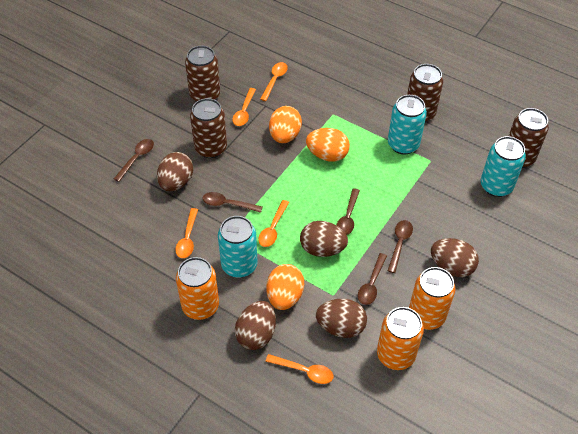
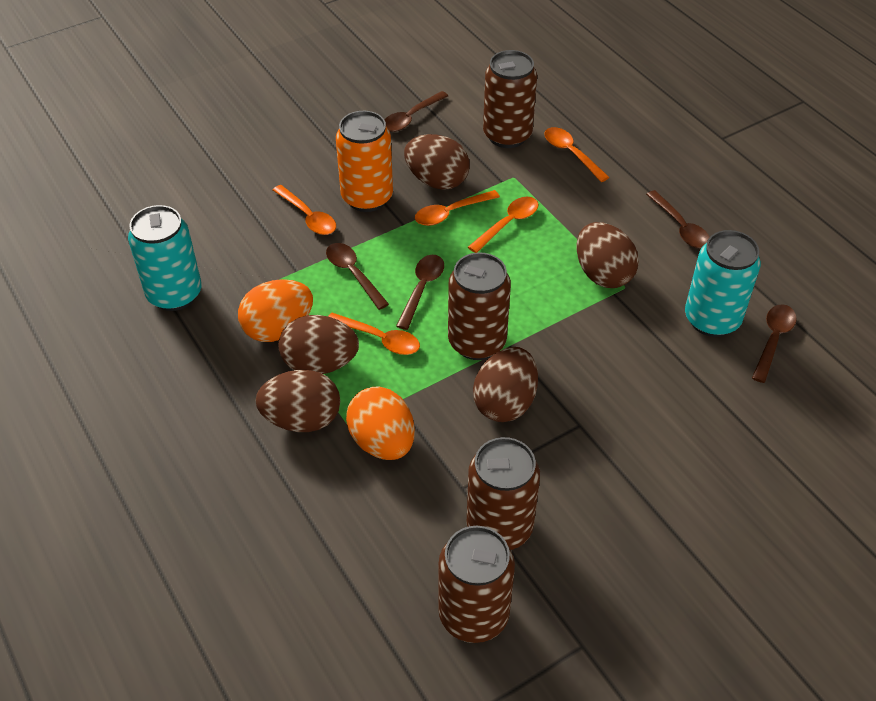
orange can: [176,257,219,320] [377,307,424,370] [409,267,455,330] = 3 -> [336,111,393,212] = 1
orange egg: [266,264,304,310] [269,106,302,143] [306,128,350,162] = 3 -> [238,279,313,342] [346,386,415,460] = 2
turquoise can: [218,216,257,278] [388,95,427,155] [481,136,526,197] = 3 -> [128,205,201,311] [685,230,761,337] = 2

